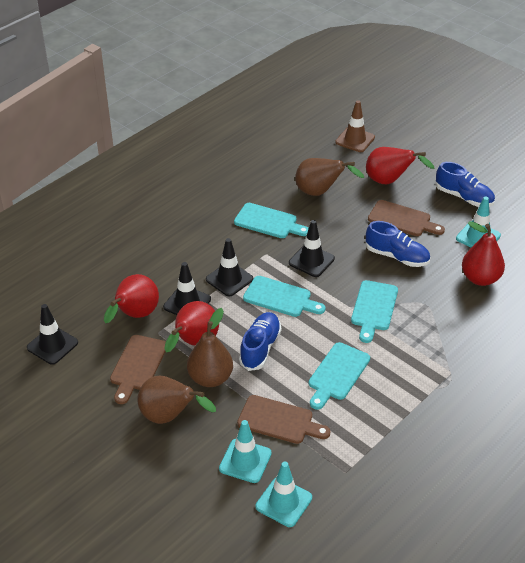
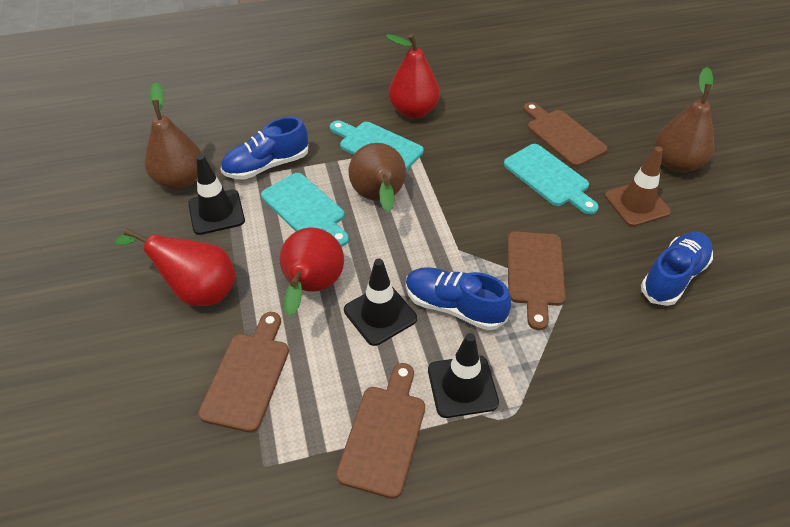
black traffic cone: [27,304,78,365] [163,262,211,315] [206,238,253,297] [289,220,335,277] = 4 -> [188,155,245,235] [344,259,417,346] [428,333,499,418] = 3
brown cutting board: [110,335,166,404] [237,395,330,444] [368,200,445,236] = 3 -> [198,312,289,433] [336,363,425,499] [507,232,566,330] [523,102,608,167] = 4
red pear: [104,274,159,323] [164,301,219,352] [366,147,434,184] [462,221,505,286] = 4 -> [115,228,235,306] [279,227,344,316] [386,34,440,118] = 3
turquoise cutting board: [234,203,309,238] [243,276,326,317] [309,342,370,410] [351,280,398,343] = 4 -> [261,173,349,247] [330,120,424,170] [504,144,599,215] = 3
turquoise traffic cone: [219,420,272,483] [256,461,312,527] [456,196,501,247] = 3 -> none = 0

